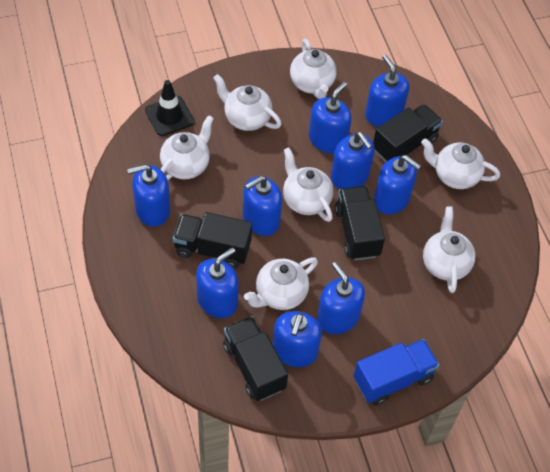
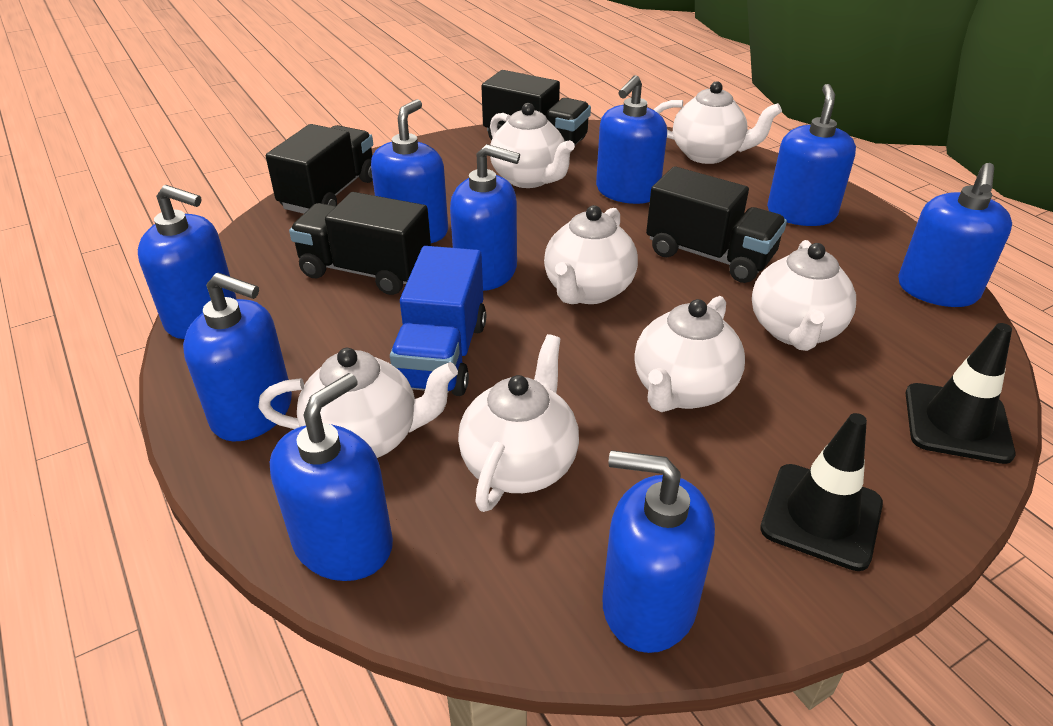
black traffic cone: [145,80,195,136] = 1 -> [760,413,883,571] [905,323,1016,464] = 2

